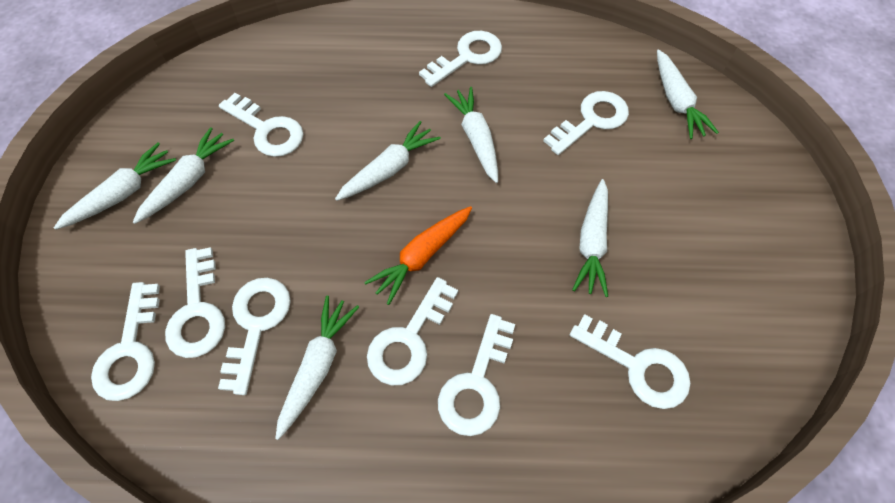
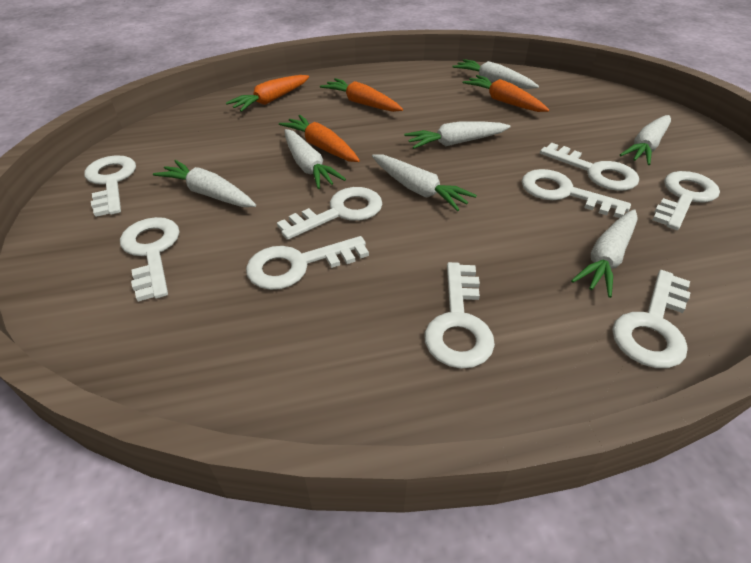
orange carrot: [364,206,472,305] = 1 -> [226,75,309,112] [279,115,360,162] [320,78,403,112] [463,75,549,112] = 4

